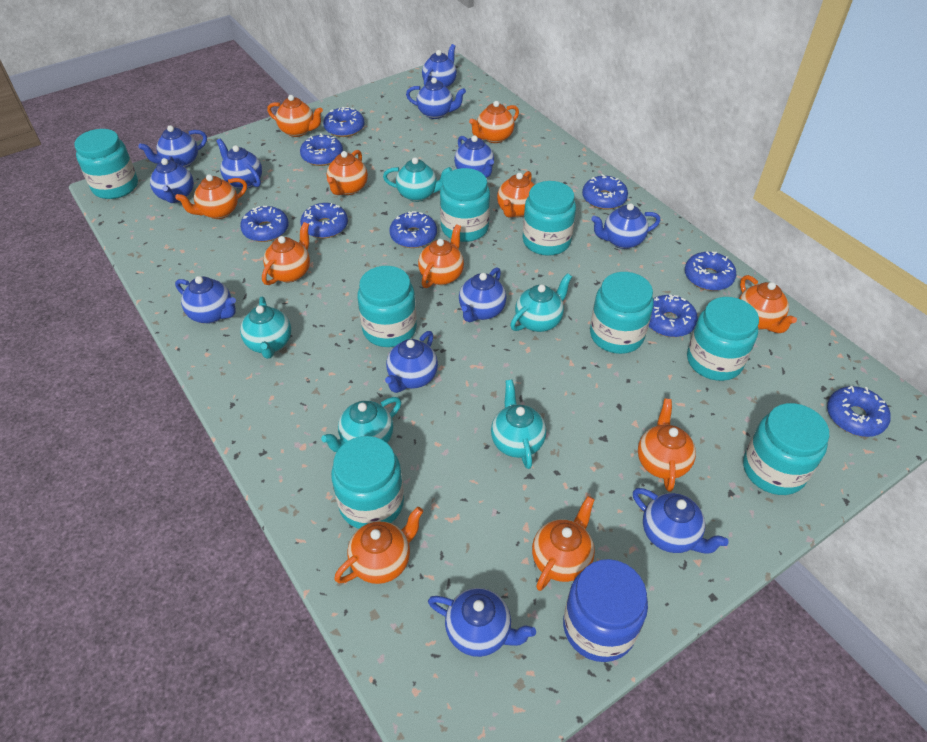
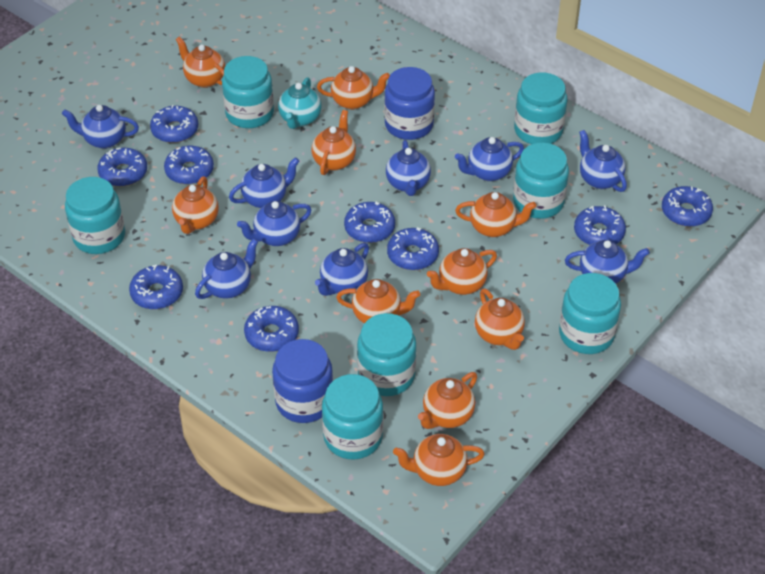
blue jar: [563,559,648,662] = 1 -> [272,339,333,423] [384,67,435,140] = 2
blue teapot: [138,125,207,168] [150,156,194,203] [175,276,236,323] [216,139,262,189] [385,331,438,393] [406,77,466,119] [422,44,457,88] [428,588,536,657] [454,135,494,178] [459,267,507,322] [591,203,660,249] [633,488,729,554] = 12 -> [62,105,139,149] [195,238,258,299] [229,157,299,208] [237,201,312,246] [315,243,369,296] [386,140,431,196] [455,137,524,181] [565,240,650,284] [579,130,627,192] = 9
orange teapot: [175,174,247,219] [262,222,310,285] [267,95,323,137] [327,150,368,195] [334,507,423,584] [418,224,464,288] [469,101,519,143] [497,171,535,218] [532,496,595,591] [638,399,696,492] [739,275,797,333] = 11 -> [172,176,219,234] [176,36,225,88] [312,110,356,175] [317,66,390,110] [336,279,420,324] [393,434,485,486] [418,372,477,429] [427,248,497,295] [455,192,536,237] [475,289,525,350] = 10
turquoise jar: [74,129,138,199] [331,436,404,529] [357,266,417,347] [440,168,490,242] [523,181,576,256] [590,272,654,354] [687,297,759,381] [743,403,830,495] = 8 -> [65,177,125,254] [222,56,274,128] [322,374,383,460] [357,313,416,396] [513,143,569,219] [514,73,567,144] [559,273,621,354] = 7
turquoise teapot: [240,297,291,359] [321,397,401,452] [383,157,452,202] [491,380,546,469] [510,273,572,332] = 5 -> [278,77,322,129] = 1

